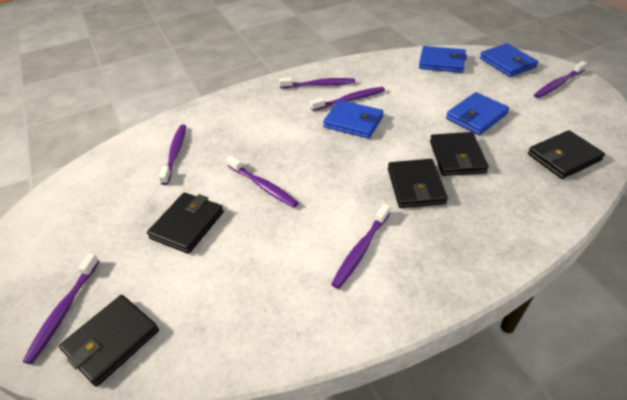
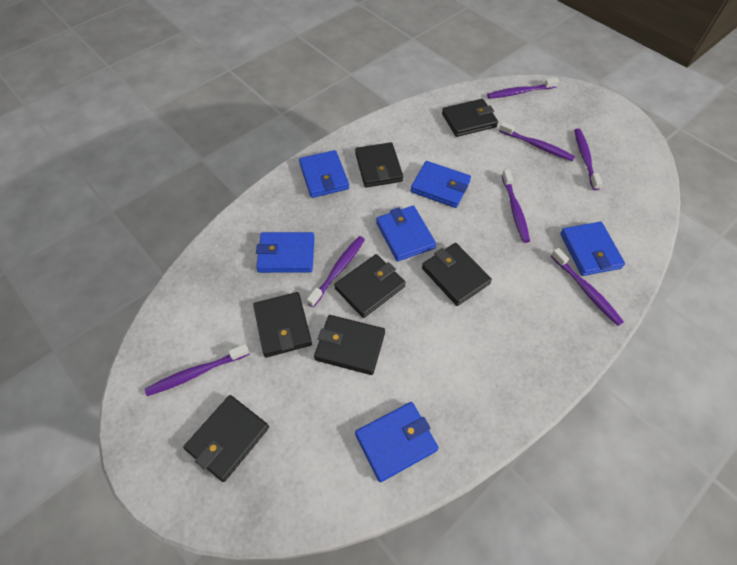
black wallet: [59,295,159,387] [147,192,224,254] [388,159,448,208] [430,132,489,176] [528,130,605,179] = 5 -> [183,395,269,482] [253,292,312,358] [314,315,385,375] [334,254,406,318] [355,142,403,188] [422,243,492,306] [442,99,498,137] = 7
blue wallet: [323,100,384,139] [419,46,467,73] [446,92,509,135] [480,43,538,77] = 4 -> [256,232,315,273] [299,150,349,198] [355,402,439,482] [376,206,436,261] [411,161,471,208] [560,222,625,276] = 6

